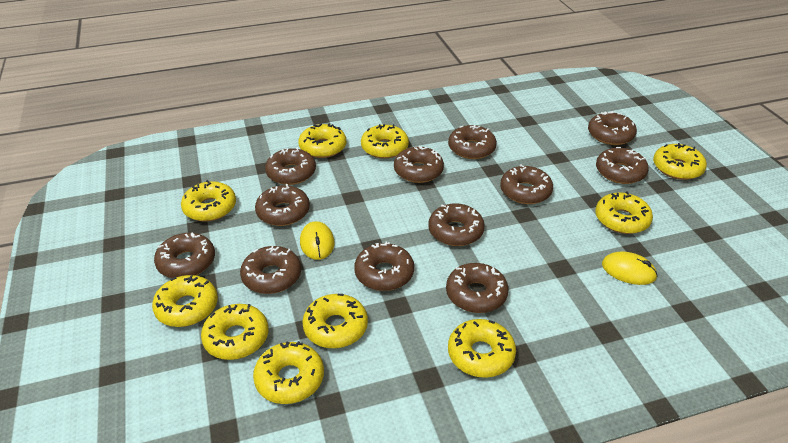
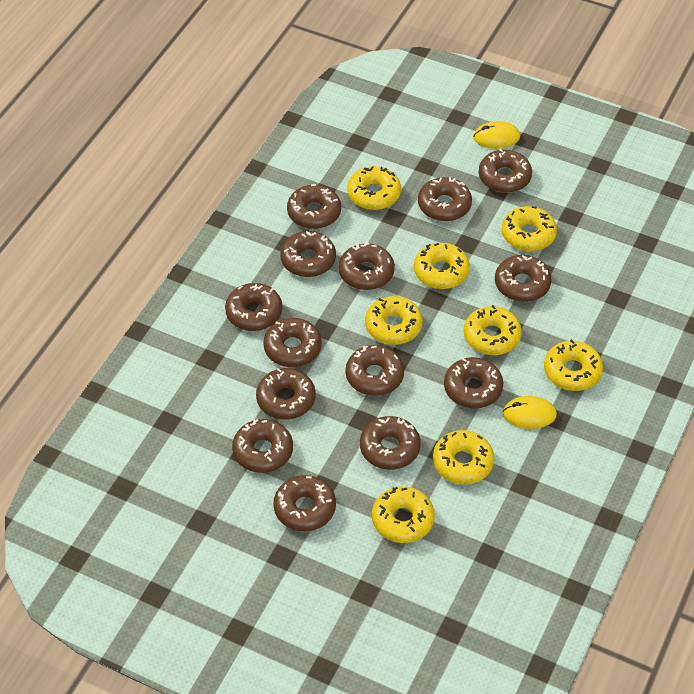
brown donut: [154,232,215,278] [240,246,301,294] [255,184,310,226] [265,147,316,185] [354,242,414,291] [394,146,444,183] [428,203,485,246] [446,263,509,313] [448,125,497,159] [500,165,553,204] [588,111,637,145] [596,147,649,184] = 12 -> [225,283,282,331] [232,419,293,473] [256,368,316,420] [263,318,322,367] [273,475,336,531] [280,231,336,277] [287,184,341,229] [339,242,395,290] [345,345,404,396] [360,416,421,470] [418,177,472,221] [444,357,503,408] [479,149,532,193] [495,255,551,302] = 14
yellow donut: [152,275,218,327] [181,180,236,222] [201,304,269,360] [253,341,324,404] [298,123,346,158] [302,294,368,348] [361,124,409,159] [448,319,516,378] [595,191,653,234] [653,143,707,180] = 10 -> [347,166,401,210] [365,296,423,345] [372,486,435,543] [414,243,470,289] [433,430,494,484] [464,305,522,355] [502,206,557,251] [544,339,603,391] = 8

